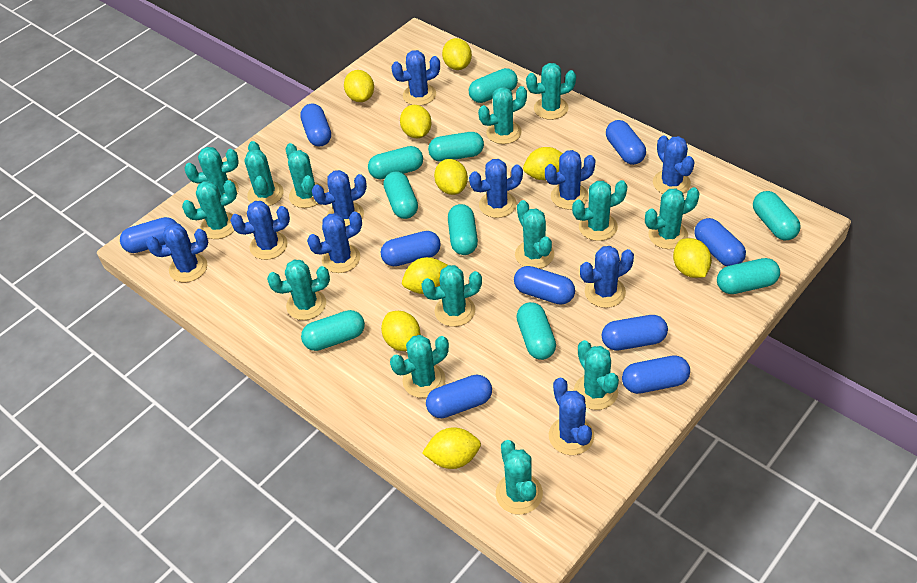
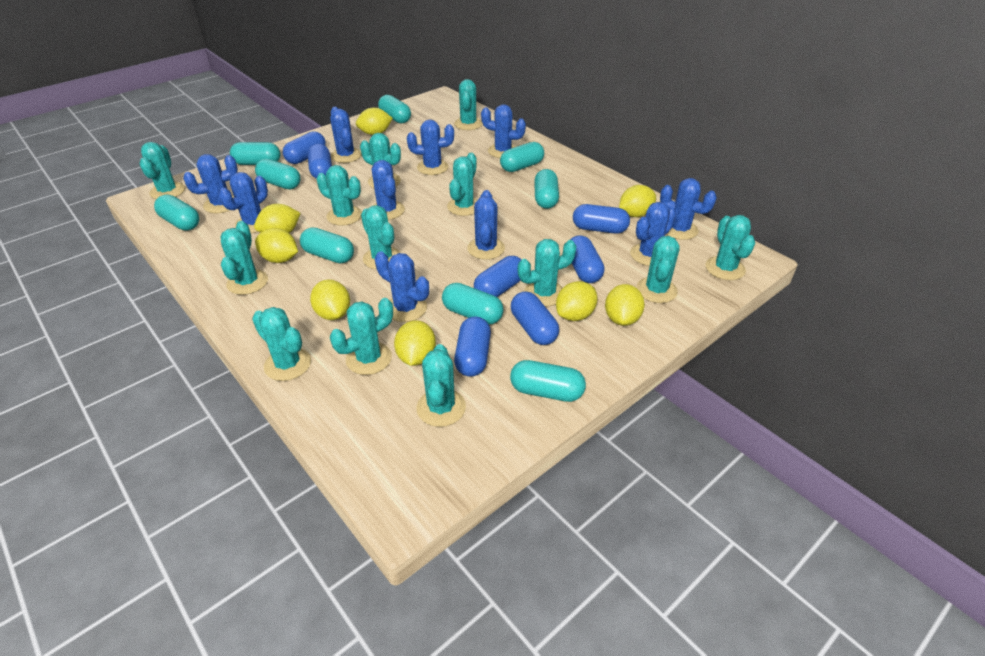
blue capsule: [120,217,177,253] [300,104,331,147] [381,231,441,266] [426,374,492,418] [514,266,575,305] [602,315,668,350] [606,120,646,165] [622,355,690,394] [694,218,746,266] = 9 -> [283,131,326,164] [308,144,332,179] [454,317,491,377] [474,256,522,297] [511,291,559,345] [570,235,604,283] [573,204,630,234] = 7
turquoise cactus: [182,180,237,239] [185,147,239,195] [244,141,284,206] [267,260,330,320] [285,143,325,208] [390,335,449,398] [421,265,482,327] [478,86,527,144] [496,440,543,515] [515,200,554,269] [526,63,576,120] [572,180,627,241] [574,340,619,410] [645,187,700,249] = 14 -> [140,142,185,199] [221,221,268,295] [252,307,311,381] [317,165,362,226] [330,298,393,375] [360,133,401,188] [361,205,400,270] [416,344,466,427] [447,153,477,216] [454,79,483,130] [518,239,577,307] [636,236,680,303] [706,215,755,280] = 13
yellow lemon: [344,70,374,102] [381,311,420,351] [400,105,431,138] [402,257,448,294] [422,427,481,469] [434,159,468,195] [442,38,472,70] [523,147,563,180] [673,238,712,278] = 9 -> [254,204,301,233] [255,228,298,263] [310,280,350,320] [356,108,393,135] [394,320,436,366] [556,281,598,321] [605,284,645,326] [619,185,656,217] = 8

